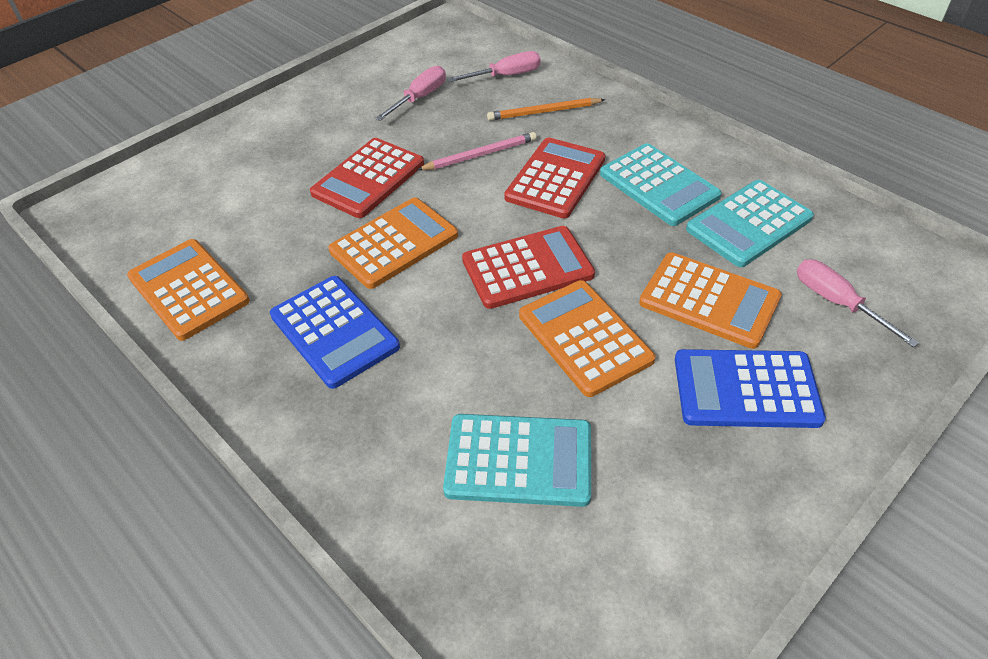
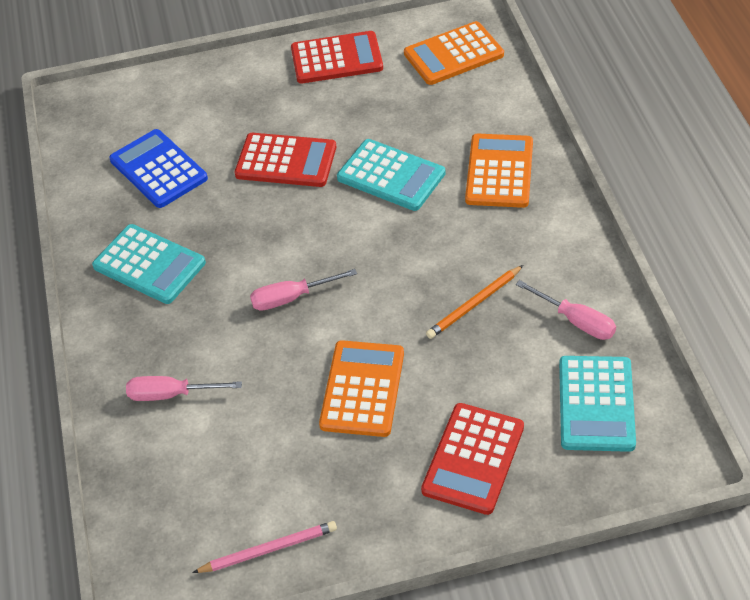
blue calculator: [270,276,400,389] [675,349,826,428] = 2 -> [109,129,208,208] = 1
orange calculator: [127,239,250,341] [328,198,458,289] [519,280,655,397] [639,252,782,349] = 4 -> [319,340,404,437] [404,21,504,85] [465,134,533,208] = 3

